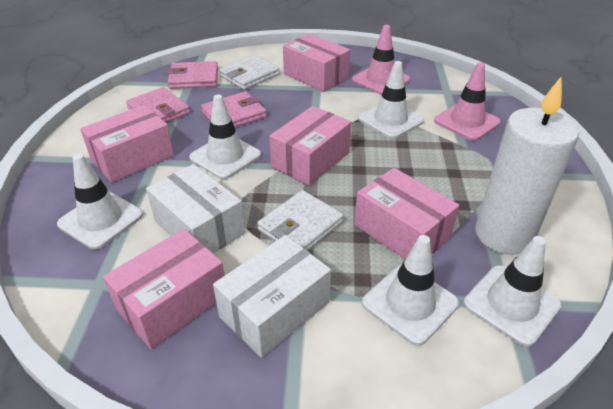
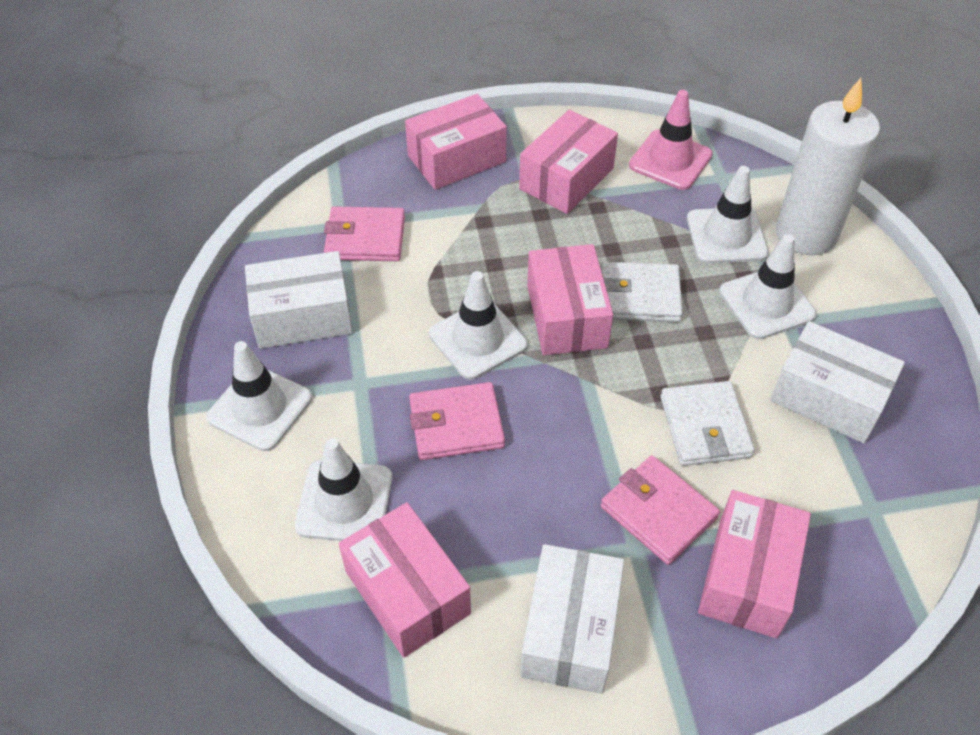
pink traffic cone: [352,25,410,95] [434,62,501,141] = 2 -> [629,90,713,190] = 1
white box: [146,164,245,253] [213,235,331,358] = 2 -> [245,251,353,349] [520,544,624,694] [770,321,905,443] = 3

